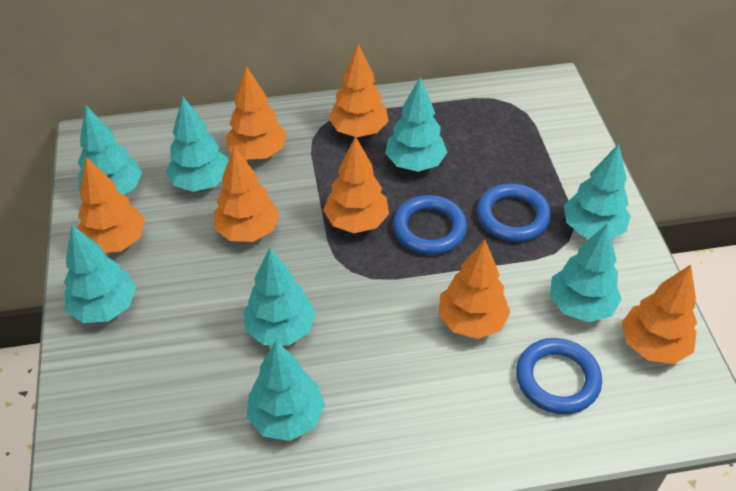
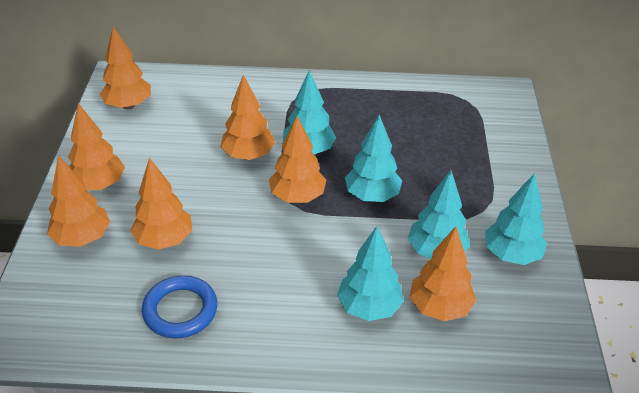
blue ring: [393,195,467,255] [477,183,551,242] [516,338,602,414] = 3 -> [142,275,218,339] = 1
turquoise tree: [64,225,136,323] [78,105,142,195] [166,96,228,192] [243,248,316,346] [247,341,325,441] [385,77,447,172] [550,223,622,322] [564,144,631,239] = 8 -> [283,70,337,154] [337,226,404,321] [345,115,402,202] [408,170,470,259] [485,173,547,265] = 5

